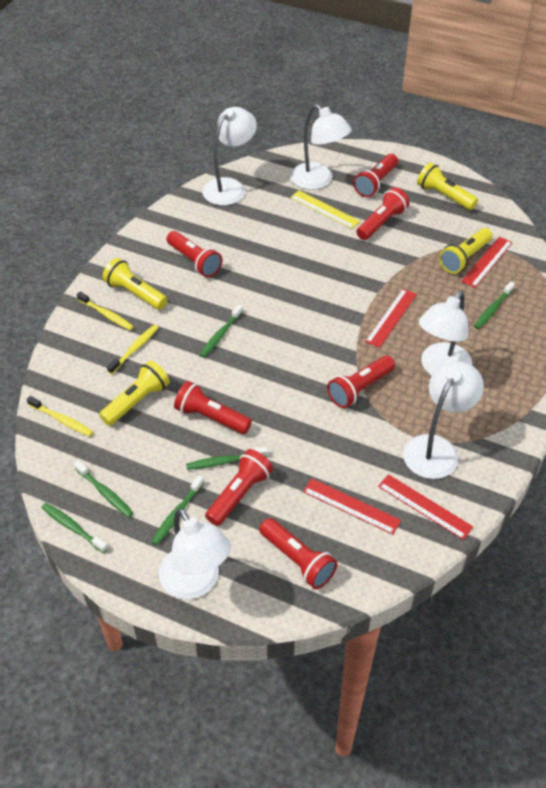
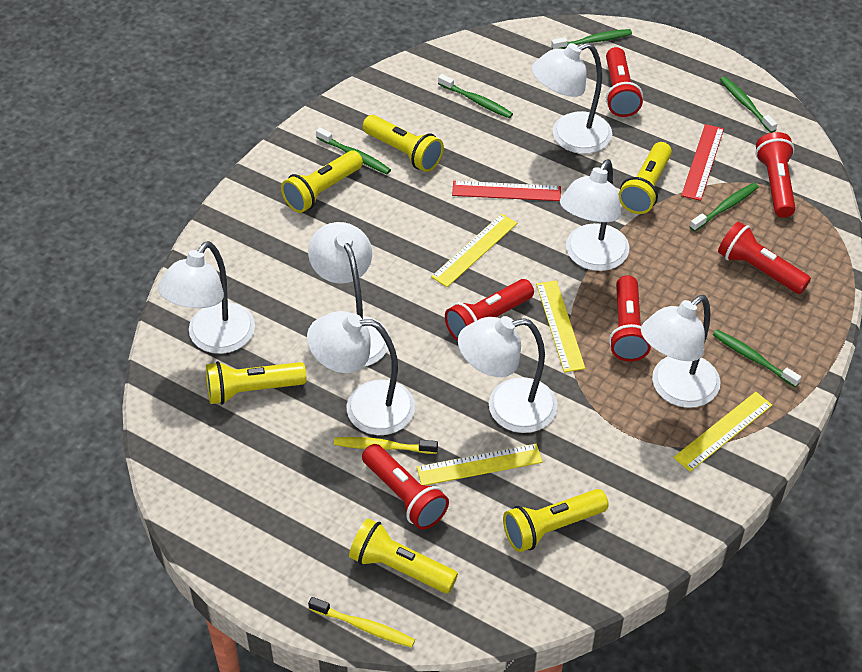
red flashlight: [166,231,222,277] [174,381,252,434] [205,449,273,526] [259,518,337,589] [327,355,395,408] [353,154,398,197] [356,187,410,240] = 7 -> [362,444,449,530] [445,279,534,341] [606,47,643,117] [609,275,651,362] [718,221,811,294] [755,132,796,218] = 6
red ruler: [303,478,401,535] [365,289,417,348] [378,474,473,540] [461,237,512,288] = 4 -> [452,181,561,201] [681,124,724,201] = 2
white lamp: [159,508,231,599] [202,107,257,205] [290,104,352,190] [403,361,484,479] [419,291,472,375] = 5 -> [158,241,255,354] [307,311,415,435] [308,222,390,367] [458,316,557,433] [532,42,612,154] [560,159,629,271] [641,295,721,408] = 7
yellow flashlight: [99,360,170,426] [102,258,167,310] [417,163,478,210] [439,228,493,274] = 4 -> [206,361,306,405] [281,150,363,213] [349,518,458,593] [363,115,444,172] [503,489,608,552] [619,142,672,214] = 6
yellow ruler: [290,190,360,229] = 1 -> [417,444,543,485] [431,213,517,287] [536,280,585,372] [673,392,772,472] = 4
yellow toothbrush: [27,396,93,437] [77,292,134,330] [107,325,159,374] = 3 -> [308,597,415,648] [334,437,438,454] = 2

